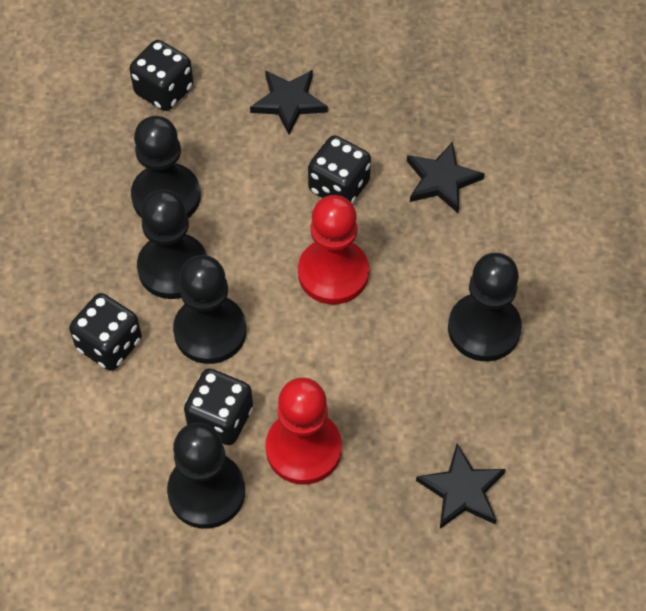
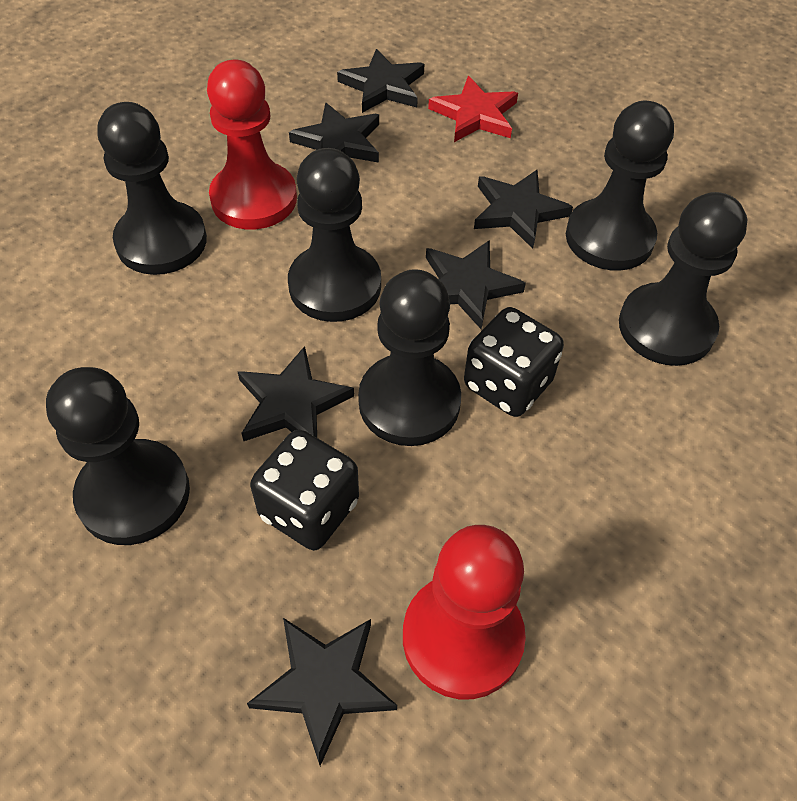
black dice: [69,293,142,371] [130,40,193,111] [184,368,253,445] [308,135,371,203] = 4 -> [250,430,359,550] [464,307,564,417] = 2
black pawn: [131,116,201,218] [137,190,207,299] [167,423,245,529] [173,255,247,364] [448,253,522,361] = 5 -> [46,367,190,545] [97,102,207,275] [288,148,381,322] [358,269,461,446] [566,101,674,271] [619,192,747,366] = 6
black star: [250,70,328,135] [407,142,485,213] [416,444,506,529] = 3 -> [237,346,354,441] [247,618,397,766] [289,103,379,163] [337,49,424,113] [426,240,526,329] [474,170,573,249] = 6
red star: none = 0 -> [428,76,518,142] = 1

